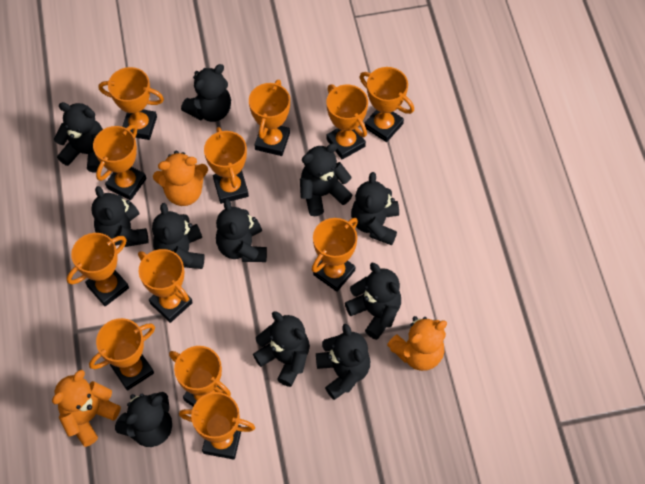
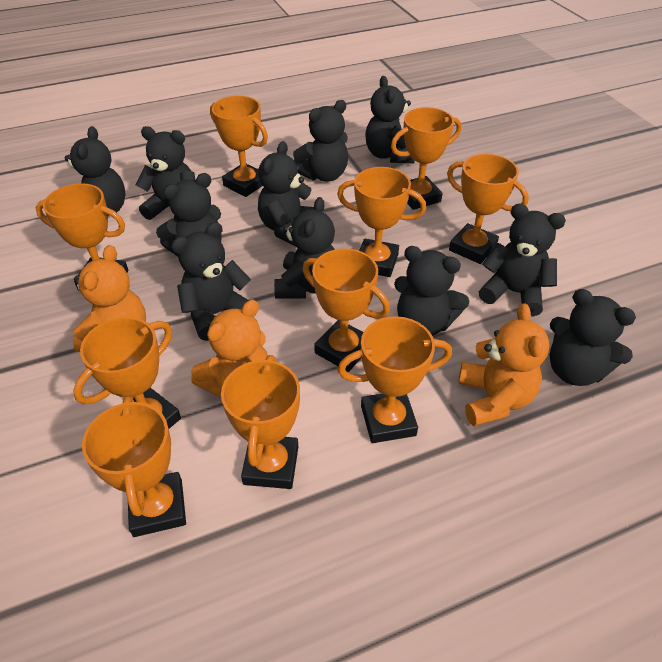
orange trophy: [67,233,129,306] [89,318,155,391] [93,124,147,200] [99,67,164,140] [138,249,193,323] [169,346,231,407] [179,392,255,460] [204,127,249,204] [249,80,290,156] [312,218,358,292] [326,84,368,159] [360,67,414,142] = 12 -> [36,183,128,291] [73,317,181,429] [82,396,186,537] [210,96,268,197] [221,355,300,489] [303,248,390,372] [337,167,426,277] [338,316,452,443] [391,107,461,210] [447,154,529,264] = 10

